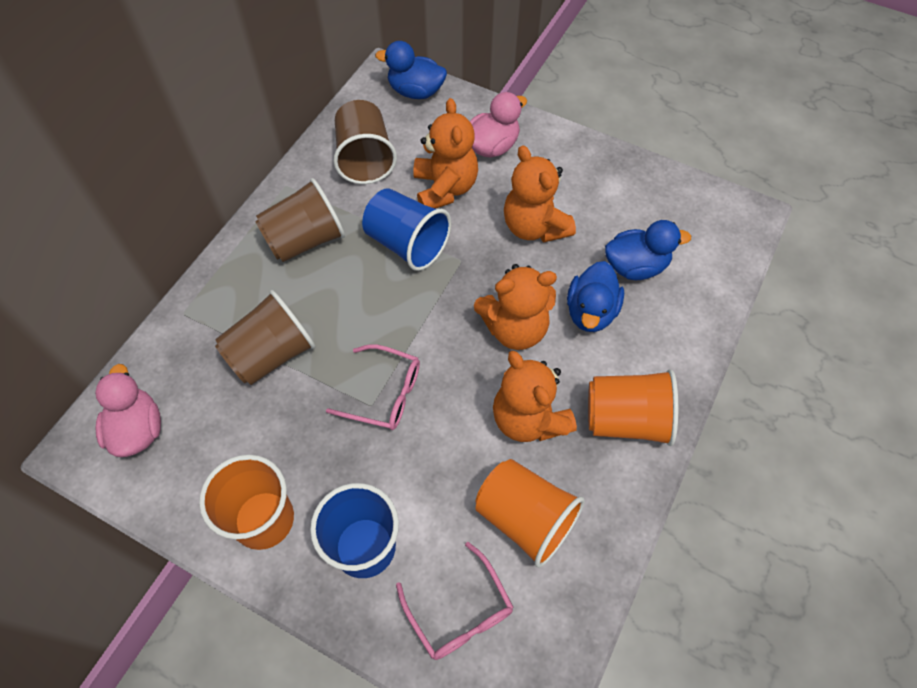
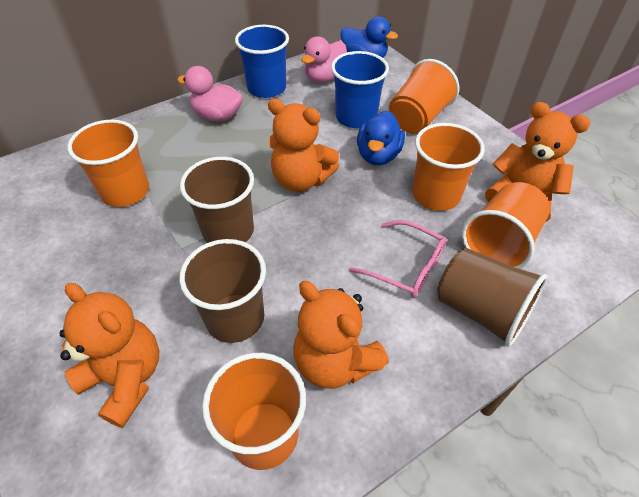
blue duck: [375,41,447,99] [567,261,624,332] [605,220,691,280] = 3 -> [340,16,398,58] [357,110,405,165] = 2
orange cup: [199,455,294,550] [476,459,585,568] [588,369,678,446] = 3 -> [67,120,149,207] [202,353,306,470] [389,59,459,134] [412,123,485,211] [462,182,550,269] = 5
pink glasses: [326,344,420,430] [396,542,514,660] = 2 -> [349,220,447,298] = 1

